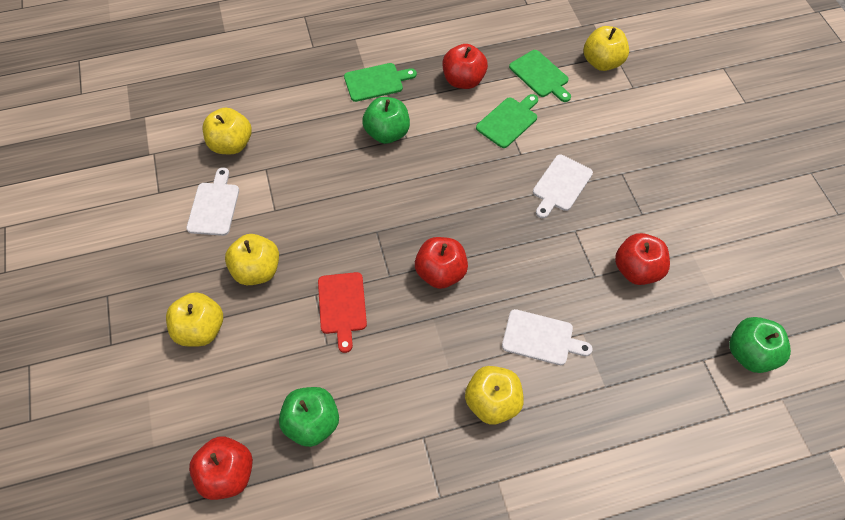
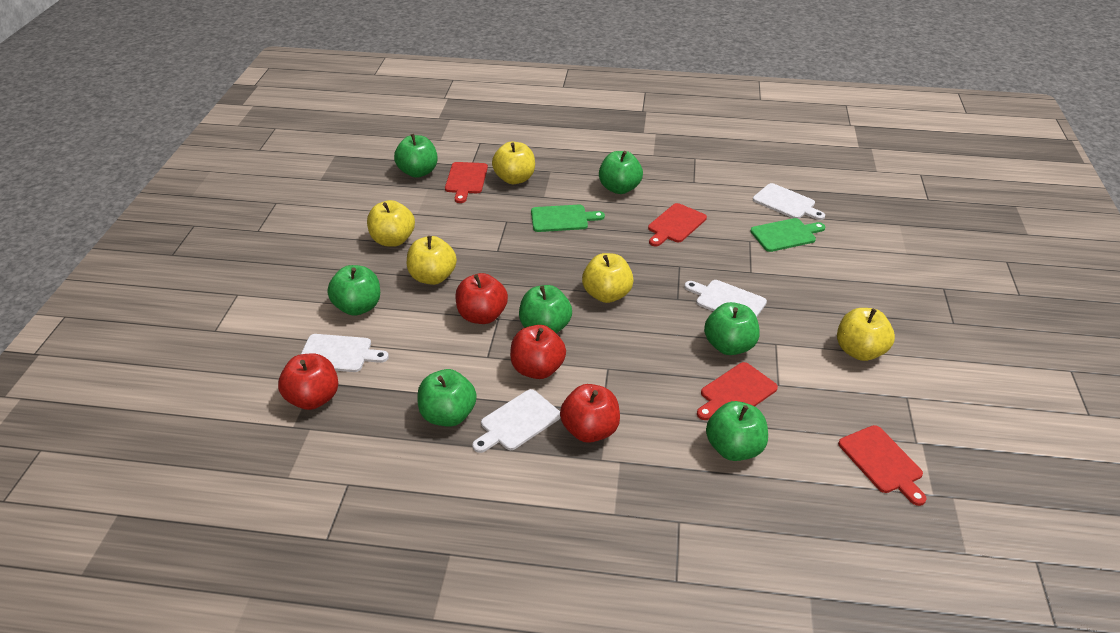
green apple: [279,387,339,447] [362,97,410,144] [729,317,791,373] = 3 -> [327,265,380,316] [394,134,438,178] [418,369,477,427] [519,285,572,333] [599,151,643,194] [704,302,760,355] [706,401,768,461] = 7
green cutting board: [344,63,417,102] [476,94,538,148] [509,50,571,102] = 3 -> [531,205,605,232] [750,218,825,252] = 2
red cutting board: [318,272,367,353] = 1 -> [445,162,488,203] [648,203,707,246] [697,362,778,420] [838,425,927,506] = 4
white cutting board: [186,167,239,236] [502,309,592,365] [533,155,593,218] = 3 -> [301,334,389,372] [472,389,561,453] [684,280,767,317] [753,183,825,220] = 4

